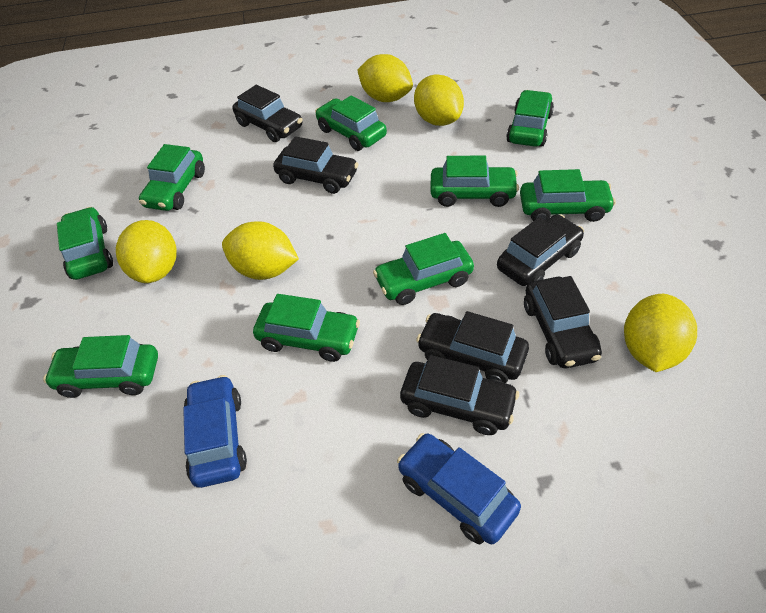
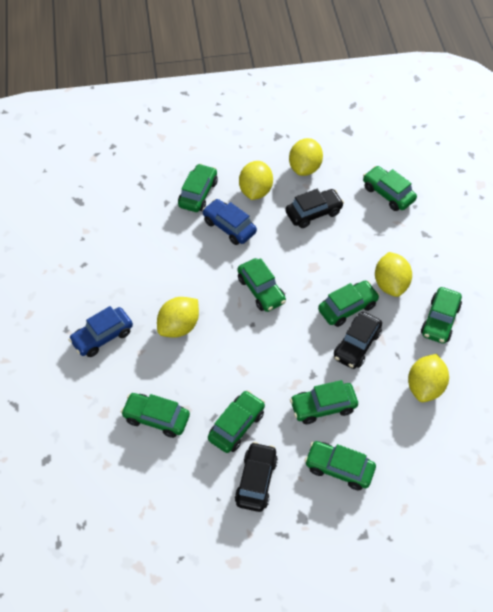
black car: [232,85,302,142] [273,136,358,194] [400,355,519,435] [416,311,529,383] [497,214,584,286] [524,276,602,368] = 6 -> [235,442,278,512] [285,189,344,228] [334,312,382,369] = 3

